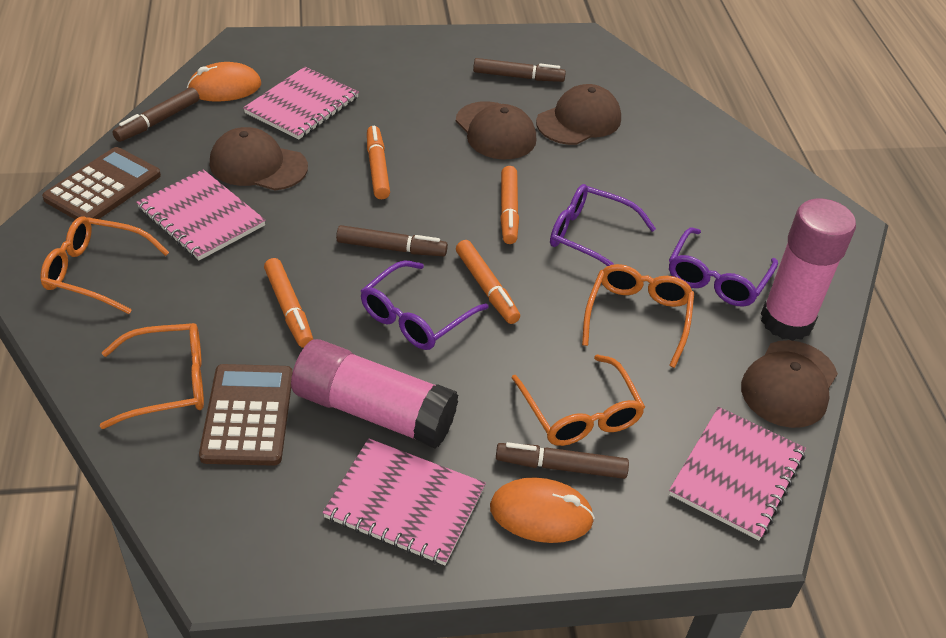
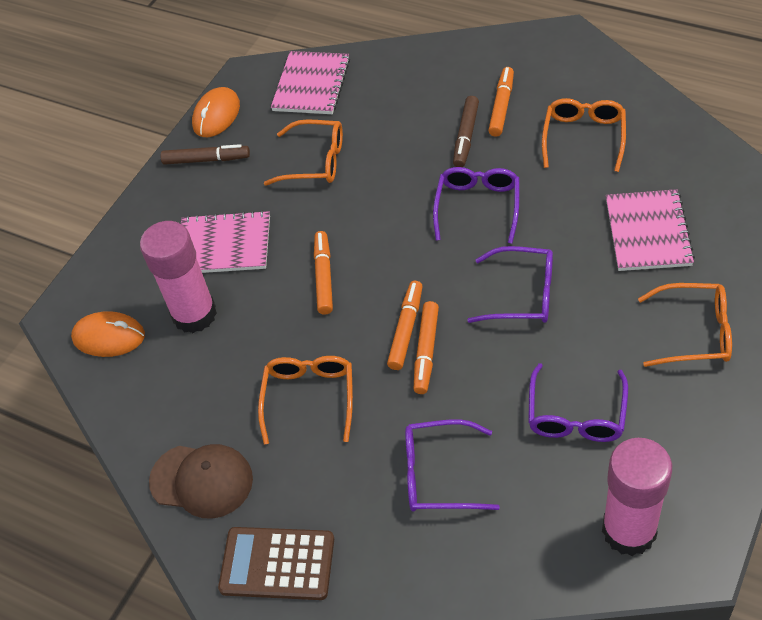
brown calculator: [42,147,161,220] [199,364,293,466] = 2 -> [218,527,334,600] = 1
brown cap: [210,127,308,190] [456,101,536,160] [536,84,621,145] [741,340,838,428] = 4 -> [149,444,253,519] = 1
brown marker: [112,87,200,142] [336,225,448,256] [473,58,566,82] [496,442,629,479] = 4 -> [160,144,250,165] [453,96,479,167] = 2
pink notebook: [136,169,266,260] [243,67,359,140] [323,438,486,565] [669,407,806,540] = 4 -> [181,210,270,273] [271,51,350,114] [606,189,695,271] = 3
purple glasses: [361,260,489,350] [550,184,656,266] [669,228,778,307] = 3 -> [405,419,500,512] [433,167,519,244] [467,246,553,323] [528,363,628,442] = 4

